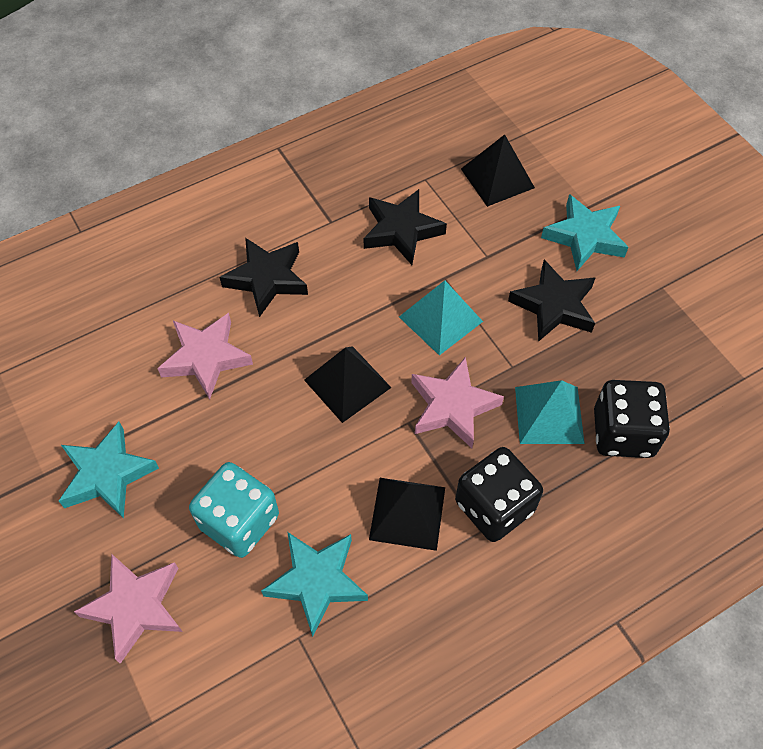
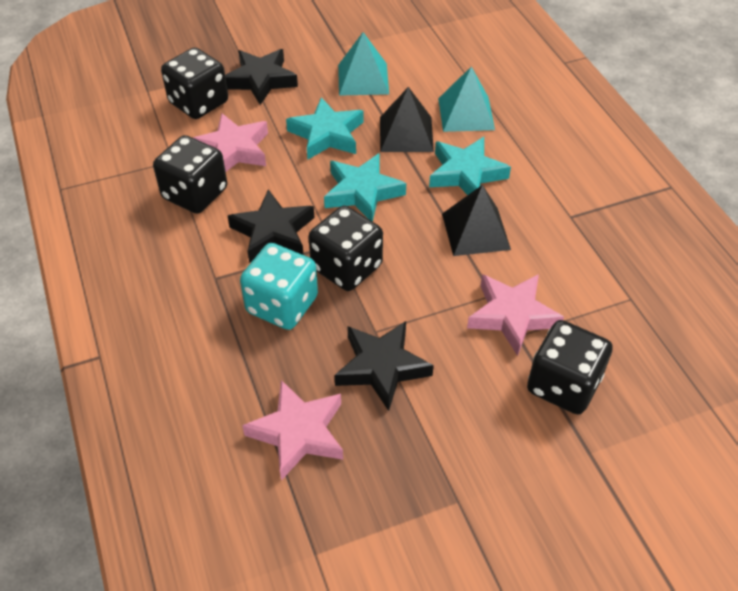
black dice: [455,447,543,542] [594,380,670,458] = 2 -> [153,135,227,214] [161,47,228,119] [308,206,383,291] [527,320,613,415] = 4
black pyramid: [304,346,391,423] [369,478,445,551] [461,134,535,207] = 3 -> [380,87,434,152] [442,185,511,256] = 2

